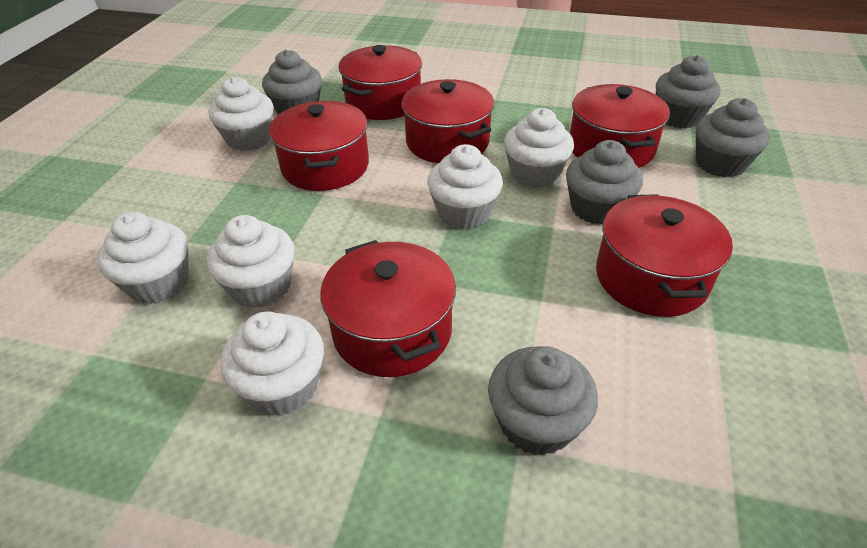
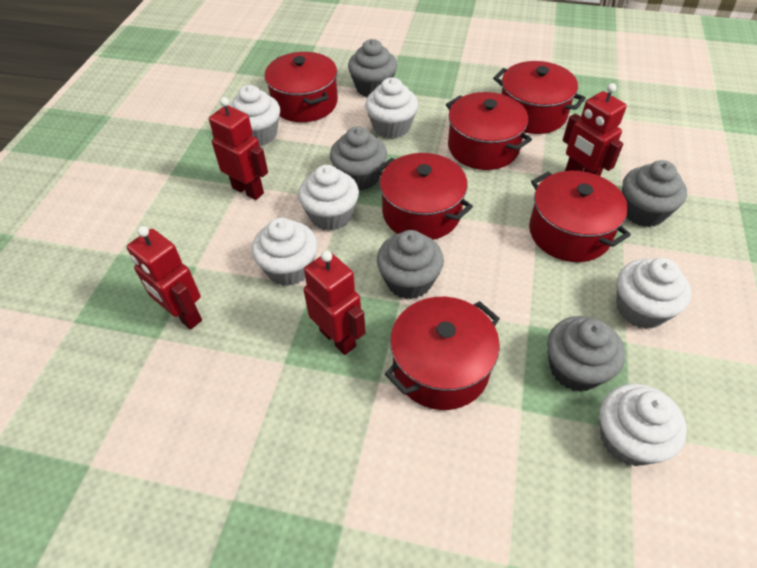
red robot: none = 0 -> [127,226,202,330] [209,97,268,200] [304,251,365,355] [563,83,627,176] = 4

